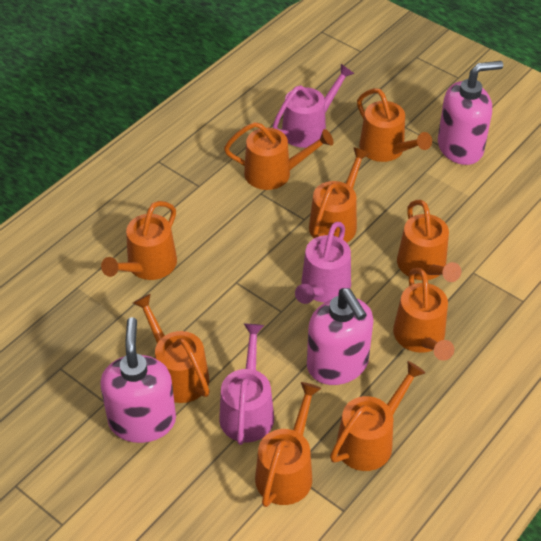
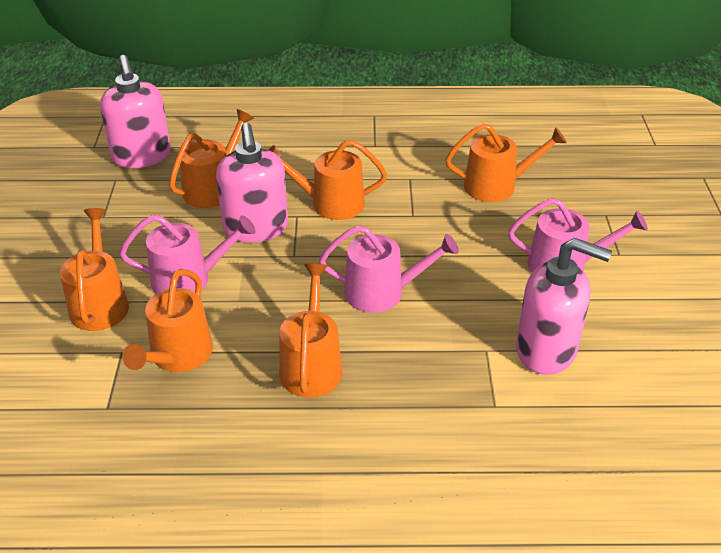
orange watering can: [101,201,177,280] [133,294,210,403] [224,122,334,190] [255,382,321,507] [309,147,370,243] [330,361,425,471] [357,88,432,162] [393,268,454,361] [397,200,461,282] = 9 -> [60,208,129,331] [122,269,213,372] [169,109,254,208] [269,140,387,220] [279,264,343,398] [445,124,567,202] = 6

